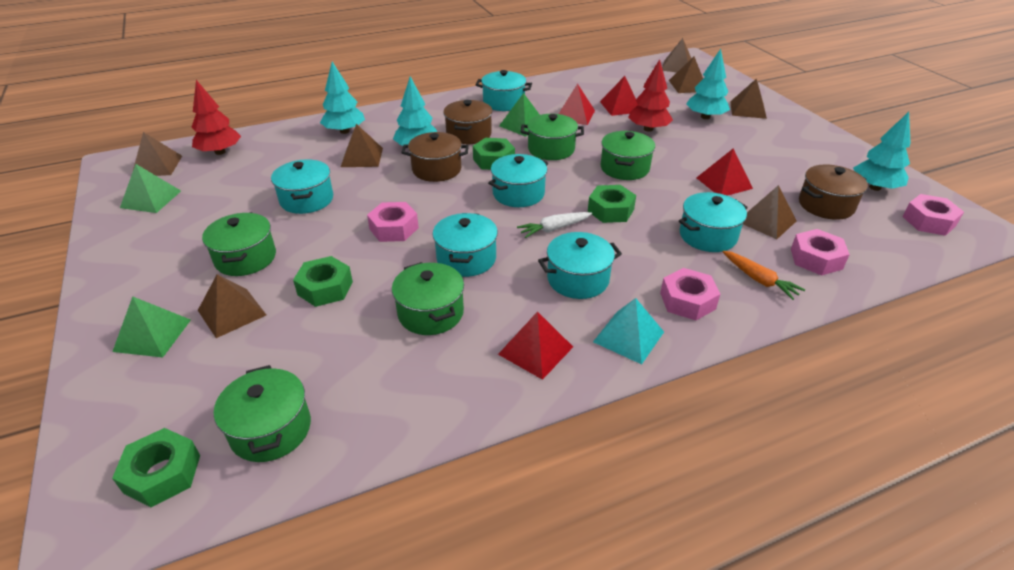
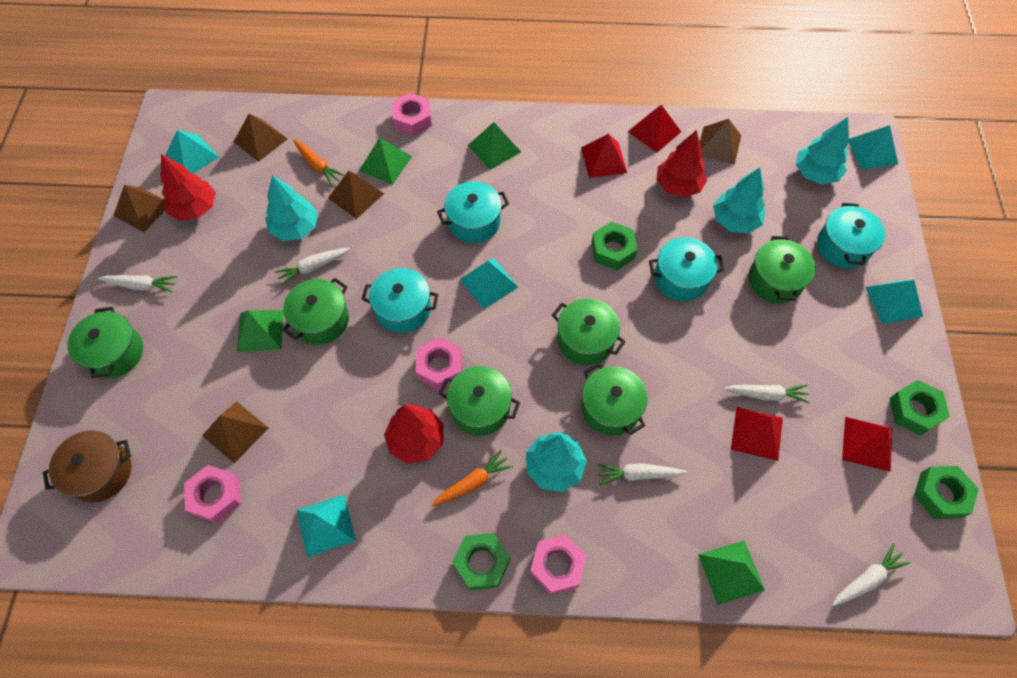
brown pot: [401,132,469,182] [443,100,493,144] [799,165,868,220] = 3 -> [43,430,131,503] = 1
brown pyramid: [133,132,182,176] [198,274,266,338] [341,124,383,167] [662,38,691,72] [669,56,703,93] [730,78,767,119] [743,185,796,239] = 7 -> [113,185,165,232] [202,401,268,464] [233,114,287,162] [328,171,384,219] [700,119,741,165] = 5
green pot: [202,212,276,276] [214,365,311,462] [392,262,464,335] [521,114,584,160] [601,131,655,180] = 5 -> [67,307,143,378] [283,278,349,345] [439,366,520,436] [552,299,626,365] [581,363,647,436] [749,236,815,303] = 6
green pyramid: [112,296,191,357] [120,164,181,213] [499,93,540,137] = 3 -> [237,310,284,352] [359,138,412,185] [468,122,521,170] [698,541,765,605] = 4
orange carrot: [723,251,805,300] = 1 -> [293,140,345,186] [431,450,513,506] = 2
red tree: [192,80,241,155] [628,59,673,132] = 2 -> [161,154,216,221] [384,404,444,464] [656,130,707,198] = 3
turquoise pot: [271,159,333,214] [432,213,498,277] [476,70,532,111] [488,154,548,207] [538,232,622,299] [679,192,748,252] = 6 -> [362,268,439,333] [437,181,509,243] [649,237,725,301] [817,203,885,269] = 4
turquoise pyramid: [593,298,664,364] = 1 -> [165,130,219,174] [296,494,356,557] [460,258,518,309] [849,125,898,170] [865,280,923,324] = 5
white carrot: [517,212,592,238] = 1 -> [98,275,177,293] [275,247,351,286] [597,463,687,485] [724,384,810,404] [832,544,910,606] = 5

